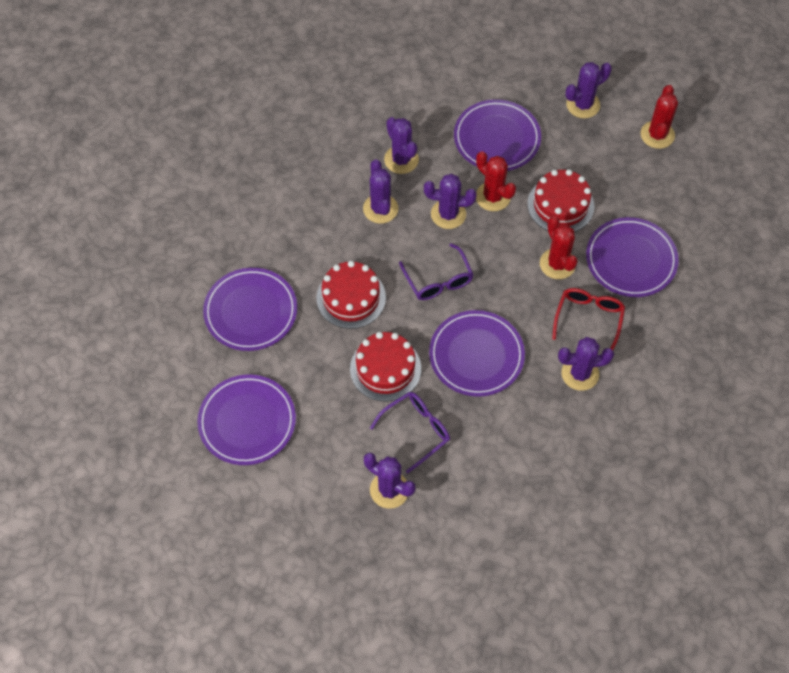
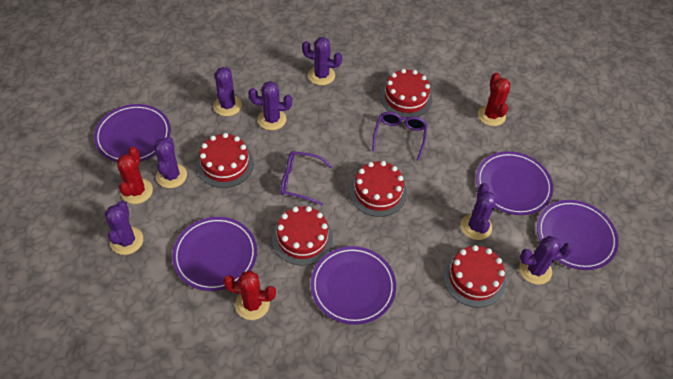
purple cactus: [363,159,398,224] [364,452,415,509] [384,117,419,174] [424,174,477,229] [558,337,614,391] [565,62,612,118] = 6 -> [105,201,143,255] [154,136,187,188] [213,67,242,116] [248,81,292,130] [302,37,342,85] [461,183,497,240] [519,236,574,285] = 7
red cake: [316,261,386,329] [350,332,421,402] [527,169,594,232] = 3 -> [197,133,254,188] [272,206,333,266] [349,161,407,217] [380,69,432,118] [443,245,506,307] = 5
red glasses: [552,288,625,350] = 1 -> none = 0

